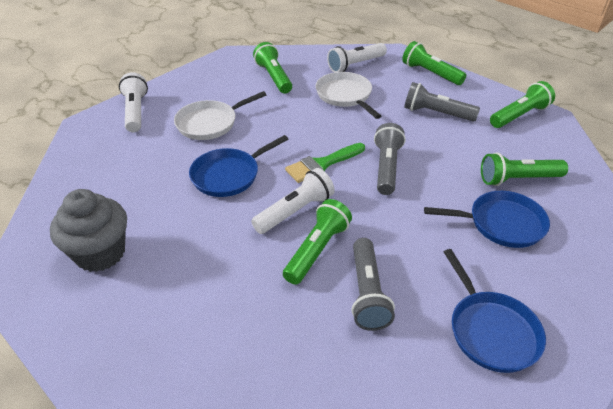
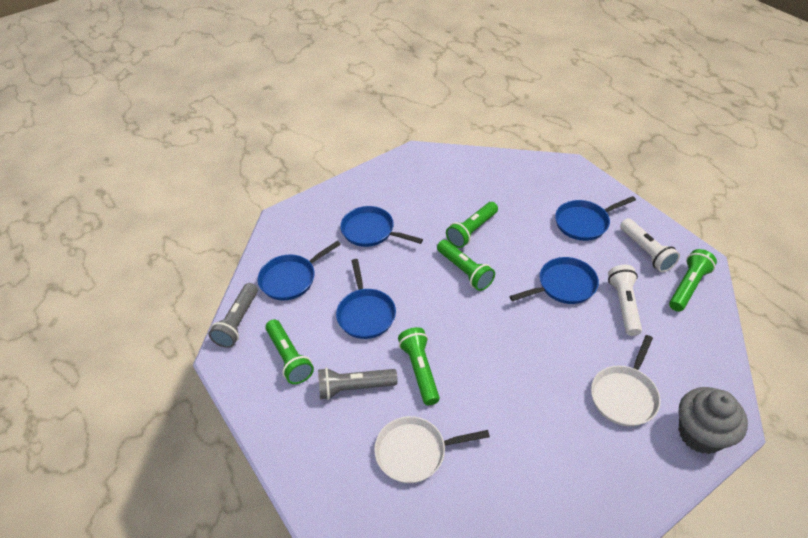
blue pan: [189,135,288,197] [424,191,550,248] [444,249,546,373] = 3 -> [257,241,341,300] [336,259,396,339] [340,206,423,247] [509,257,599,304] [555,196,636,241] = 5
green brush: [285,143,365,183] = 1 -> none = 0
grey flashlight: [351,238,395,331] [374,123,406,195] [404,82,480,122] = 3 -> [209,283,258,348] [318,368,398,400] = 2
white flashlight: [119,73,148,132] [251,168,335,234] [327,43,387,72] = 3 -> [608,265,642,336] [620,218,680,272] = 2

